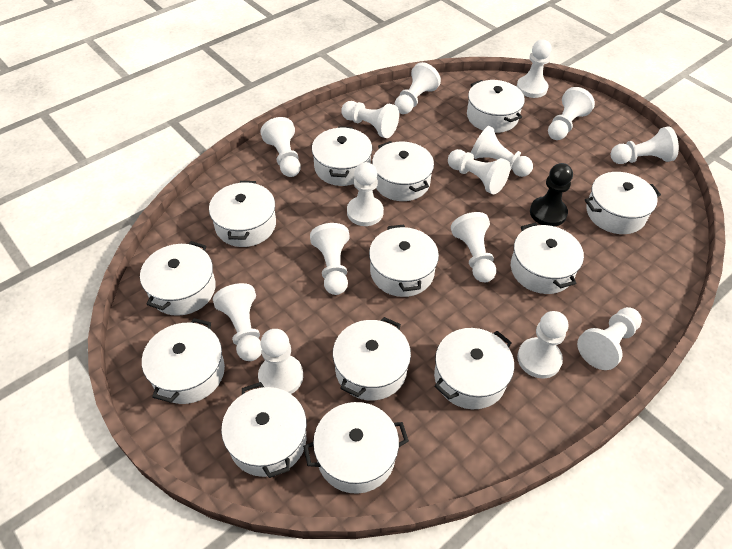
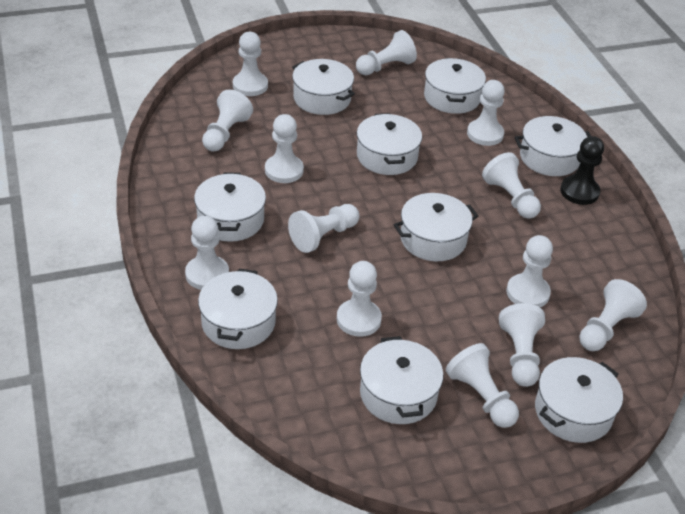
white pawn: [213,283,261,361] [258,329,303,394] [260,117,301,177] [310,223,350,295] [341,101,399,138] [347,162,384,226] [395,62,441,114] [448,149,510,194] [451,212,496,282] [471,126,533,177] [517,40,552,98] [517,311,568,378] [548,87,595,140] [577,307,642,370] [611,127,679,164] = 15 -> [185,216,229,290] [202,90,253,152] [233,32,268,96] [265,114,304,183] [288,204,359,253] [337,261,382,337] [356,30,417,75] [446,343,519,428] [467,80,505,146] [482,152,541,219] [499,303,545,387] [506,235,553,307] [579,279,647,351] = 13
white pot: [140,241,216,316] [142,318,225,404] [209,181,276,247] [221,382,307,478] [303,402,409,494] [312,126,372,186] [333,317,411,401] [369,225,439,297] [372,141,434,201] [434,328,514,409] [467,80,525,133] [511,223,584,294] [585,172,661,234] = 13 -> [194,172,266,242] [198,269,278,349] [292,59,355,115] [357,113,422,175] [360,336,444,424] [393,193,478,261] [424,58,486,114] [514,116,591,176] [535,357,623,443] = 9

